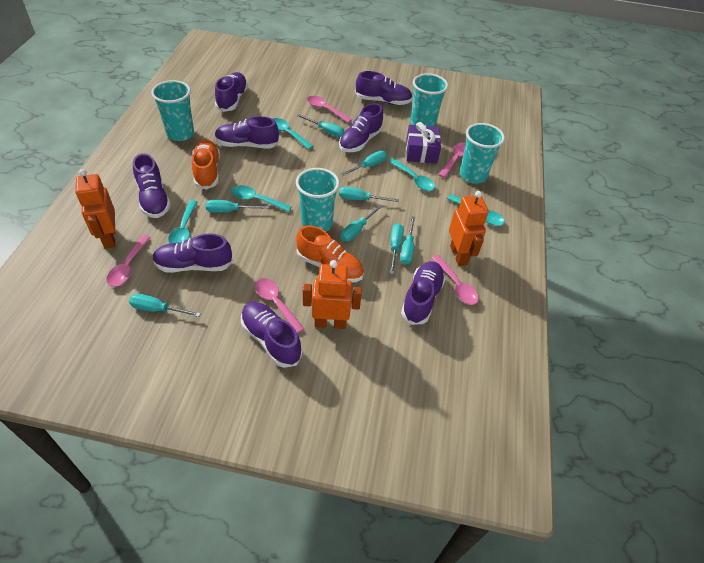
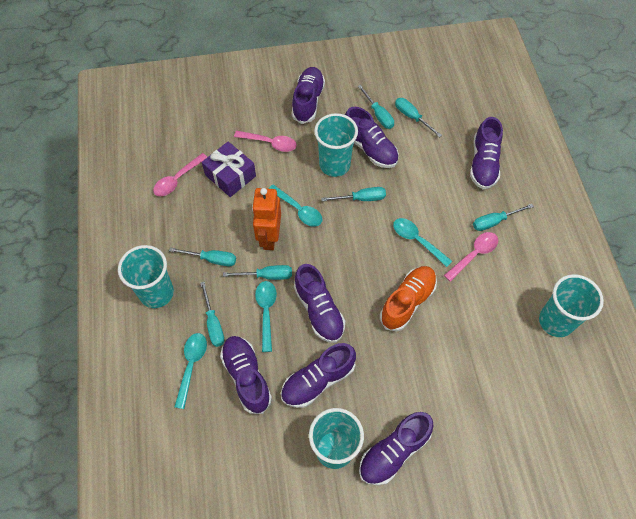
orange robot: [75,169,115,249] [303,260,362,329] [449,191,489,266] = 3 -> [252,188,281,250] = 1
orange shoe: [192,139,220,190] [296,225,364,283] = 2 -> [380,266,437,331] = 1
pink spoon: [106,235,151,287] [255,278,304,333] [307,96,352,123] [432,255,479,305] [438,142,466,178] = 5 -> [153,153,207,196] [234,131,297,152] [444,232,498,282] = 3
purple shoe: [133,153,171,218] [152,233,233,273] [215,72,248,112] [215,116,279,149] [241,302,302,368] [339,103,383,152] [355,71,413,105] [401,261,445,325] = 8 -> [220,336,272,414] [281,343,356,408] [292,67,325,124] [294,264,345,343] [345,107,399,168] [359,412,433,486] [470,117,503,189] = 7
turquoise screwdriver: [129,294,201,317] [205,200,269,213] [298,114,345,137] [339,187,399,202] [340,151,387,176] [340,204,383,241] [390,223,404,274] [400,216,415,265] = 8 -> [169,247,236,266] [200,282,224,347] [223,265,292,280] [321,187,386,201] [358,85,394,129] [395,98,442,138] [473,204,534,231] = 7
turquoise spoon: [168,200,197,244] [231,185,292,212] [273,118,313,150] [389,158,435,191] [447,194,505,226] = 5 -> [174,333,207,409] [255,281,277,352] [268,184,322,227] [393,218,452,267] = 4

